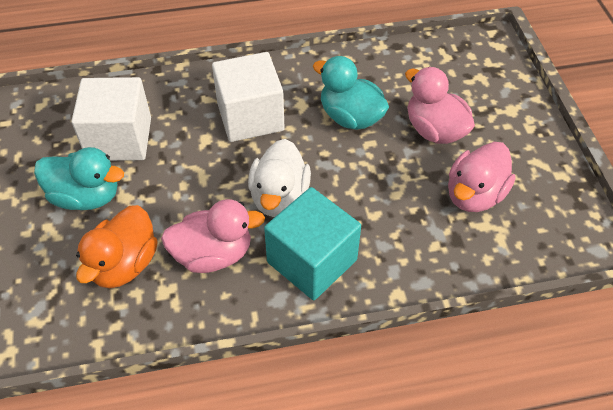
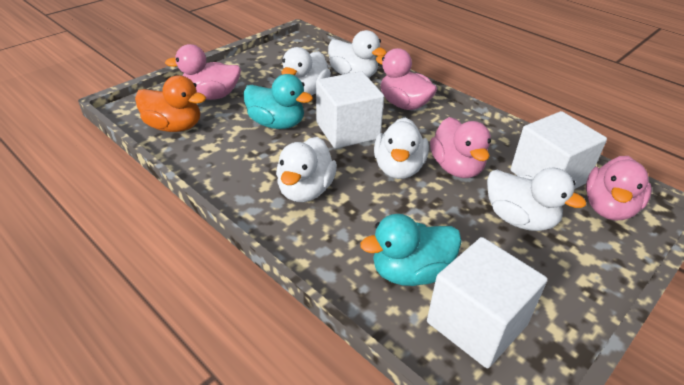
pink duck: [161,199,265,273] [405,67,475,144] [448,142,516,212] = 3 -> [165,44,241,100] [376,48,437,110] [430,117,491,178] [586,156,651,221] = 4
turquoise cube: [264,187,361,300] = 1 -> none = 0
white cube: [71,77,151,161] [212,52,284,142] = 2 -> [316,71,384,149] [427,237,547,368] [511,111,607,189] = 3
white duck: [248,139,311,217] = 1 -> [276,137,337,202] [281,47,331,95] [328,30,387,77] [374,117,429,179] [487,168,586,231] = 5

